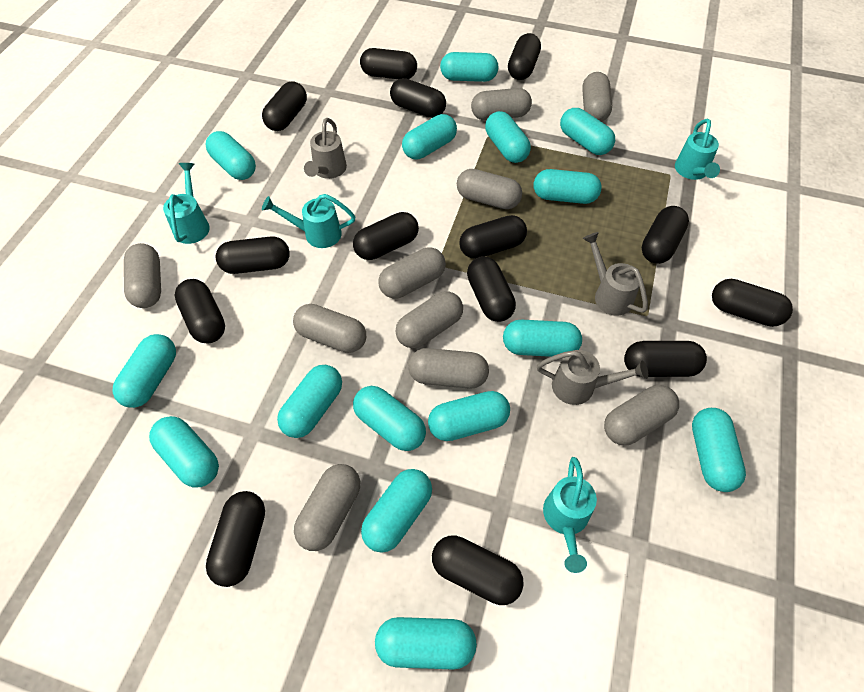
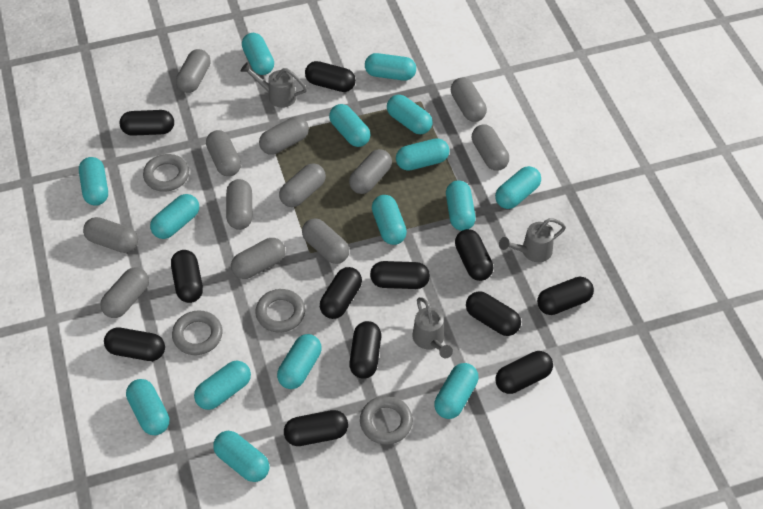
black capsule: [175,279,225,343] [206,491,265,587] [216,236,290,274] [262,81,307,131] [353,212,419,260] [360,48,417,79] [390,78,446,118] [432,535,524,605] [459,215,527,259] [467,256,516,322] [508,33,541,80] [624,341,707,377] [642,206,689,264] [712,279,793,327] = 14 -> [104,328,165,361] [120,110,174,136] [171,250,203,303] [284,410,348,446] [305,61,356,92] [320,267,362,319] [349,321,381,379] [370,261,430,289] [455,229,493,281] [466,291,521,336] [495,351,553,394] [537,277,594,315] = 12
grey capsule: [124,243,161,308] [293,304,366,353] [294,464,360,551] [378,248,446,298] [395,291,463,348] [408,348,489,389] [457,169,522,209] [471,88,532,120] [582,72,612,122] [604,385,679,445] = 10 -> [83,217,138,253] [100,268,149,318] [176,49,211,93] [206,130,241,176] [226,179,252,230] [231,238,285,279] [259,117,309,155] [279,163,326,207] [302,218,349,264] [349,149,392,194] [451,78,487,122] [472,124,509,171] = 12
grey ring: none = 0 -> [143,154,189,192] [172,310,223,355] [255,289,305,333] [360,396,413,445] = 4
turquoise watering can: [163,163,210,244] [262,194,356,248] [543,457,597,573] [675,119,720,180] = 4 -> none = 0

